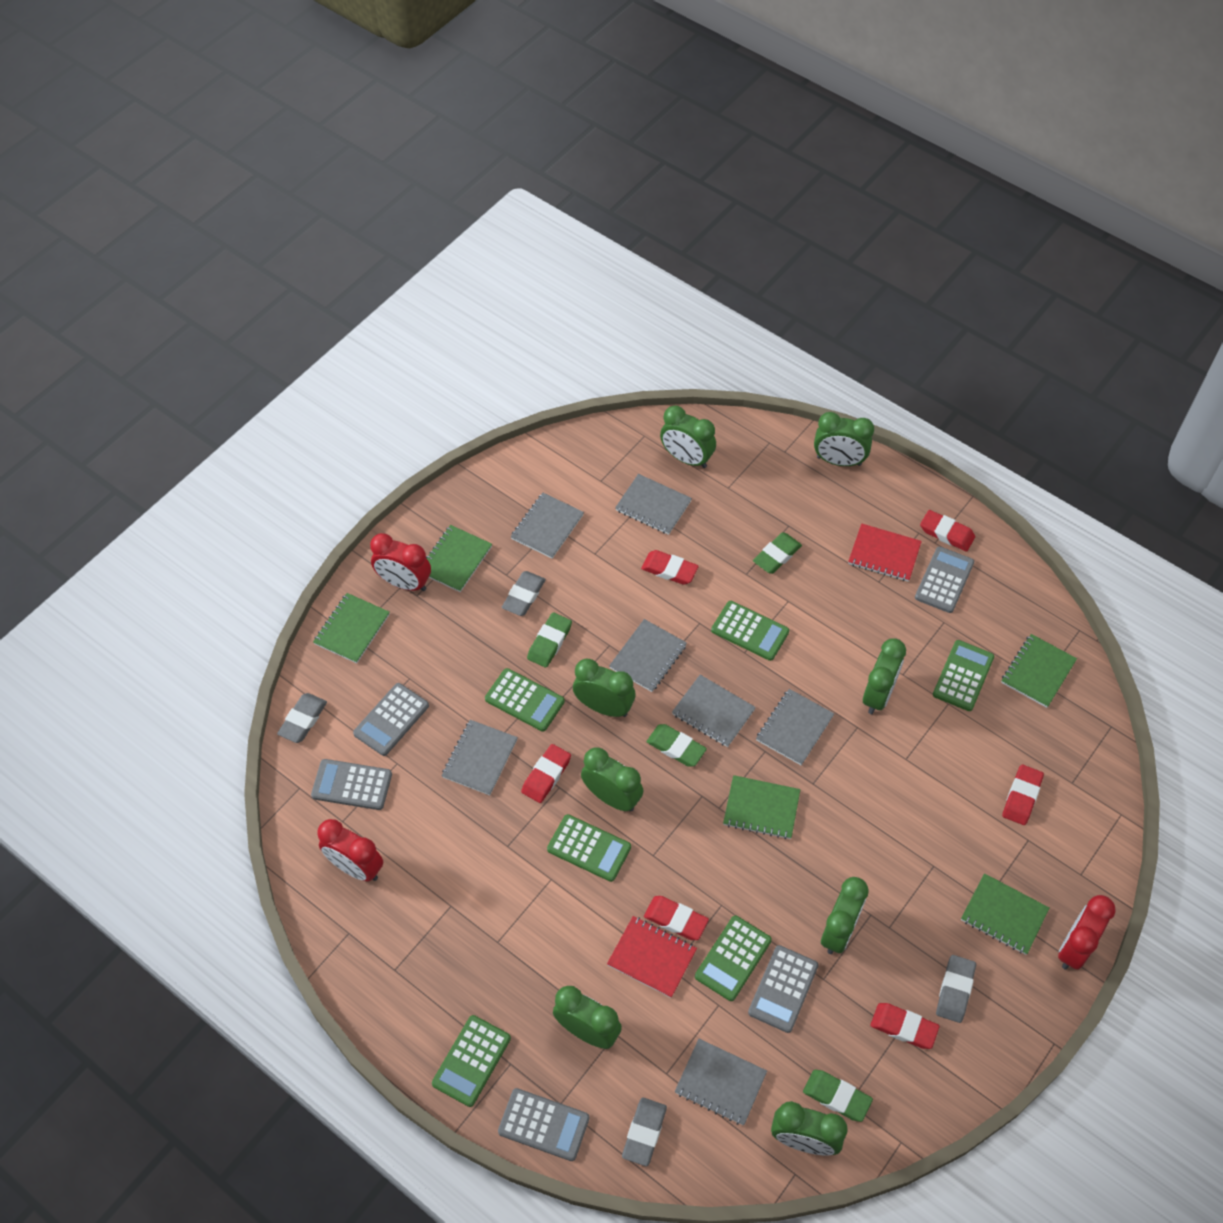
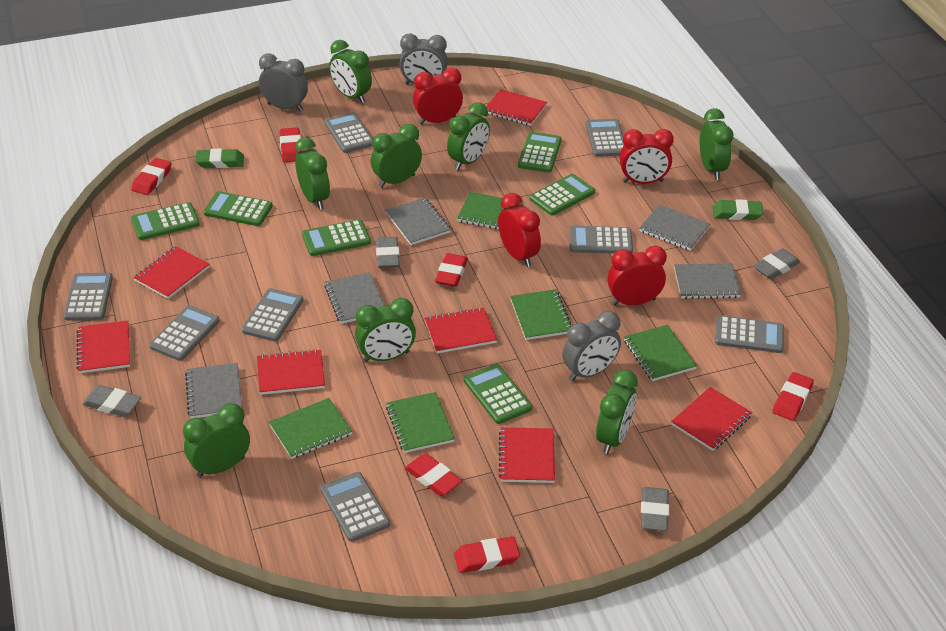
green eraser: [527,612,572,668] [646,724,707,767] [753,532,802,574] [803,1069,873,1122] = 4 -> [195,148,244,168] [712,199,763,220] = 2
grey calculator: [311,759,392,810] [353,683,429,756] [498,1088,590,1161] [748,945,818,1033] [915,546,974,613] = 5 -> [64,273,113,321] [149,305,220,361] [242,288,303,342] [320,472,390,542] [324,112,373,153] [569,226,633,254] [585,119,624,157] [715,315,784,353] = 8
grey clock: none = 0 -> [259,53,308,112] [400,33,448,85] [562,311,621,381] = 3
grey notebook: [441,720,518,795] [511,493,584,559] [609,619,687,692] [615,474,692,535] [672,675,756,747] [675,1039,767,1125] [756,689,834,765] = 7 -> [185,363,242,419] [324,272,385,324] [386,198,451,245] [639,204,710,251] [674,263,741,299] = 5
red clock: [318,819,383,882] [370,533,431,591] [1058,895,1116,970] = 3 -> [413,68,463,125] [498,193,541,267] [607,246,667,306] [620,129,674,184] = 4
red notebook: [607,916,697,998] [848,523,922,582] = 2 -> [77,320,130,373] [133,246,210,299] [257,349,325,395] [424,307,497,354] [486,89,547,126] [499,427,555,483] [671,387,752,451] = 7

